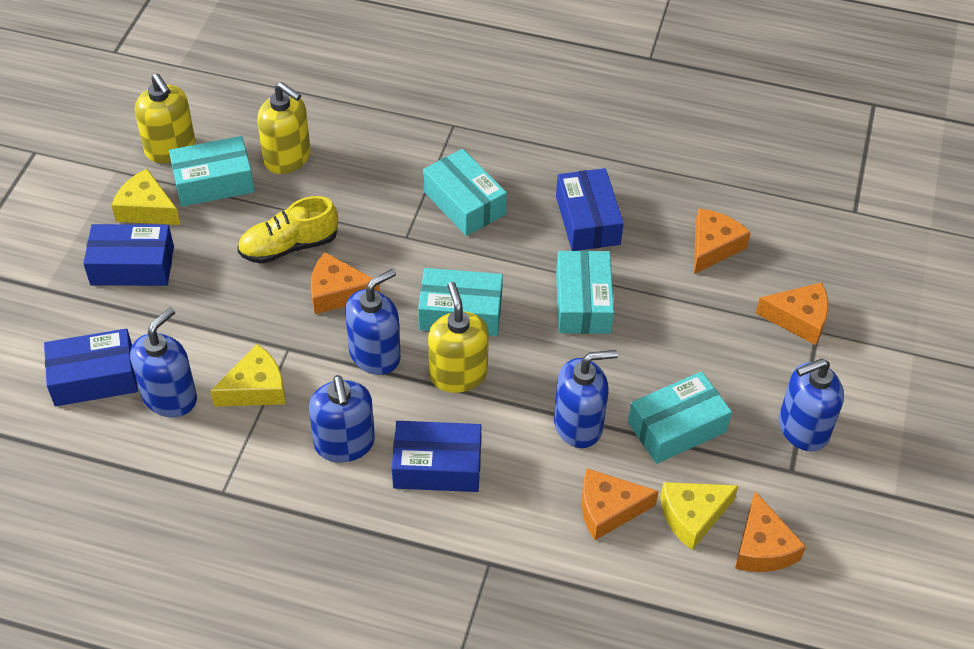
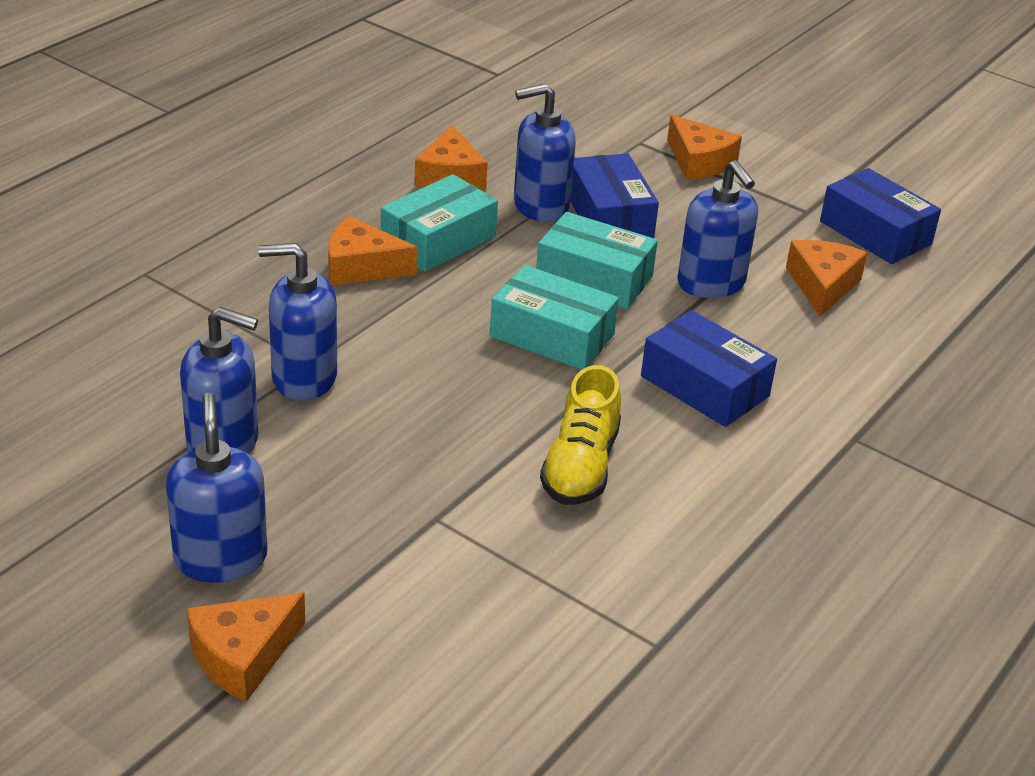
blue box: [44,329,138,406] [83,224,174,286] [392,421,481,492] [556,168,624,251] = 4 -> [570,153,659,238] [641,310,777,427] [820,168,941,264] = 3
turquoise box: [169,136,255,207] [418,268,503,336] [423,149,507,236] [556,251,614,334] [628,371,732,464] = 5 -> [381,174,498,272] [490,265,619,370] [536,212,658,309] = 3
yellow cheese: [111,169,180,225] [210,344,286,407] [660,482,739,550] = 3 -> none = 0
yellow soap dispenser: [135,73,195,163] [257,82,310,174] [428,282,489,393] = 3 -> none = 0

